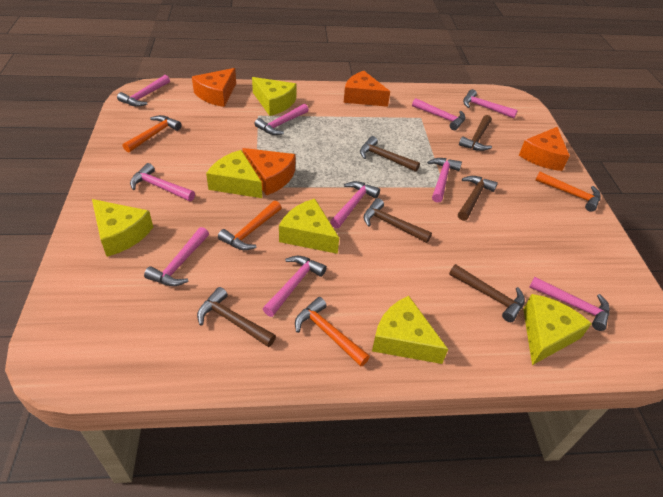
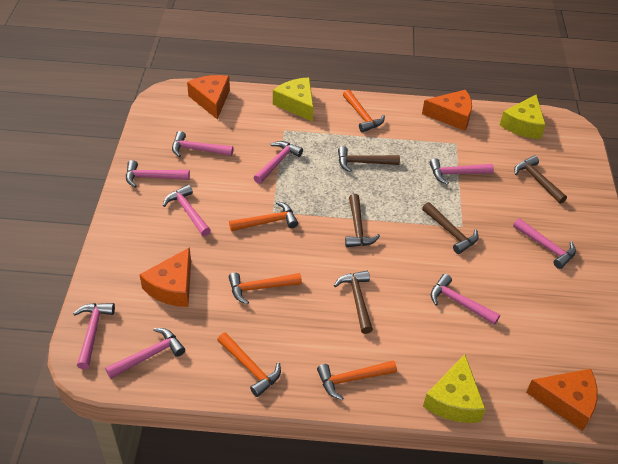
brown hammer: [197,287,276,347] [360,136,420,172] [363,198,432,243] [449,264,525,322] [458,176,498,221] [459,115,492,151] = 6 -> [334,271,373,334] [338,146,400,172] [345,194,380,247] [422,202,479,254] [514,156,567,204] = 5
orange hammer: [123,115,182,153] [218,201,282,250] [295,297,370,367] [535,172,601,212] = 4 -> [217,332,281,397] [229,201,298,231] [229,272,302,304] [317,360,397,400] [343,90,385,132] = 5
pink hammer: [117,75,170,107] [130,163,195,201] [144,227,209,286] [255,104,309,135] [263,256,327,317] [330,181,380,228] [412,98,466,130] [427,158,462,202] [463,89,518,118] [529,277,610,331] = 10 -> [73,303,115,369] [105,328,185,379] [126,160,190,187] [163,185,211,236] [172,131,233,157] [253,141,303,184] [429,158,494,185] [431,274,500,325] [513,218,576,269] = 9
yellow cheese: [92,199,153,257] [206,150,262,198] [252,77,297,116] [279,199,339,254] [372,296,448,364] [523,294,592,365] = 6 -> [273,77,314,122] [423,354,486,423] [500,94,546,139] = 3

